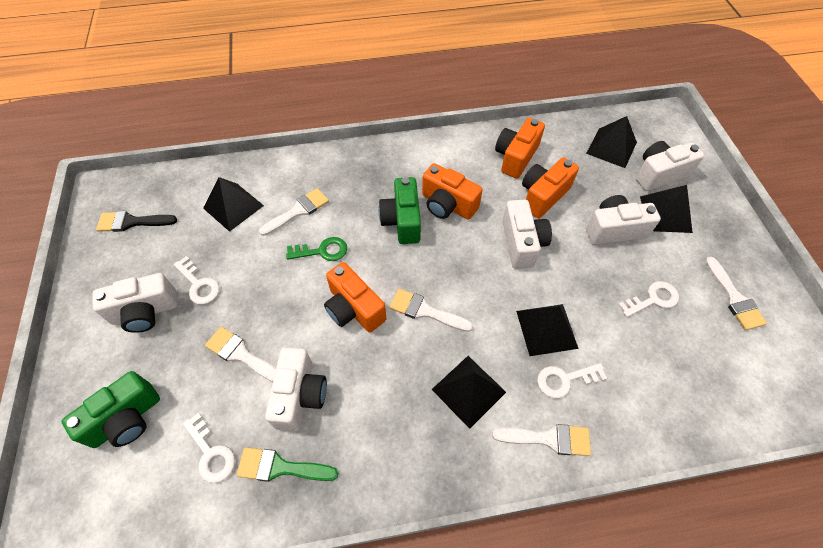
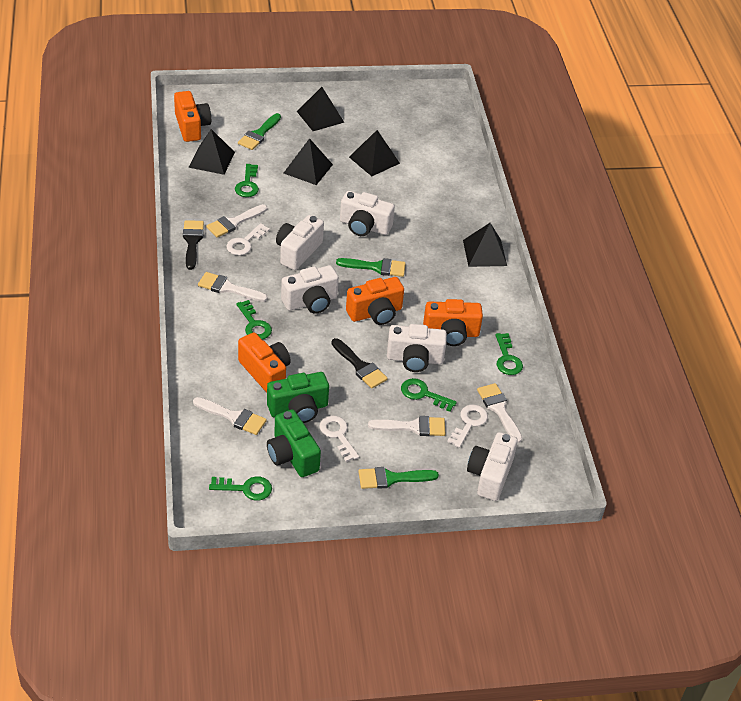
black brush: [96,211,177,232] = 1 -> [183,220,204,270] [331,338,388,389] = 2
green brush: [236,447,338,482] = 1 -> [238,113,281,150] [336,258,406,277] [358,467,439,489] = 3
green key: [286,237,347,261] = 1 -> [209,476,272,501] [235,164,259,197] [236,300,272,340] [401,378,457,412] [495,333,523,375] = 5
white key: [174,256,220,304] [183,413,235,483] [537,363,607,398] [618,281,679,317] = 4 -> [226,223,270,255] [319,416,359,462] [447,405,488,448] = 3

